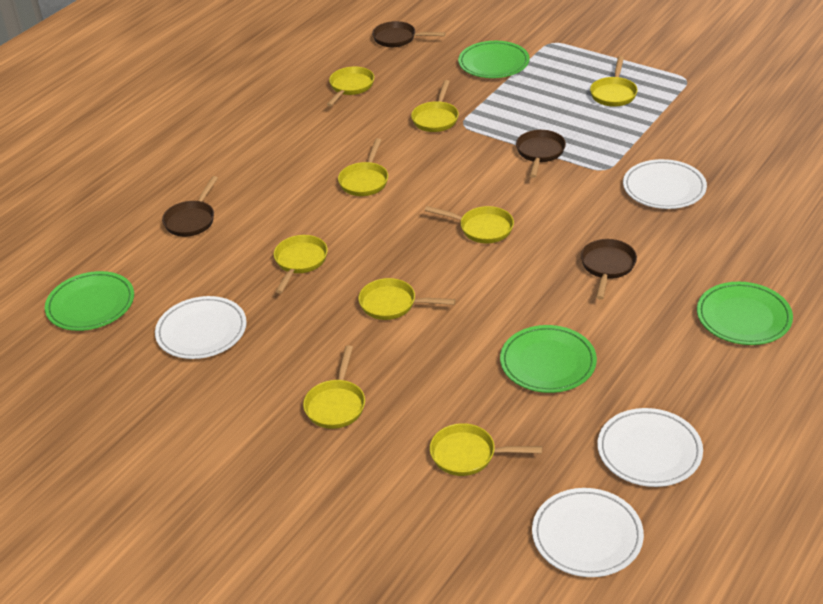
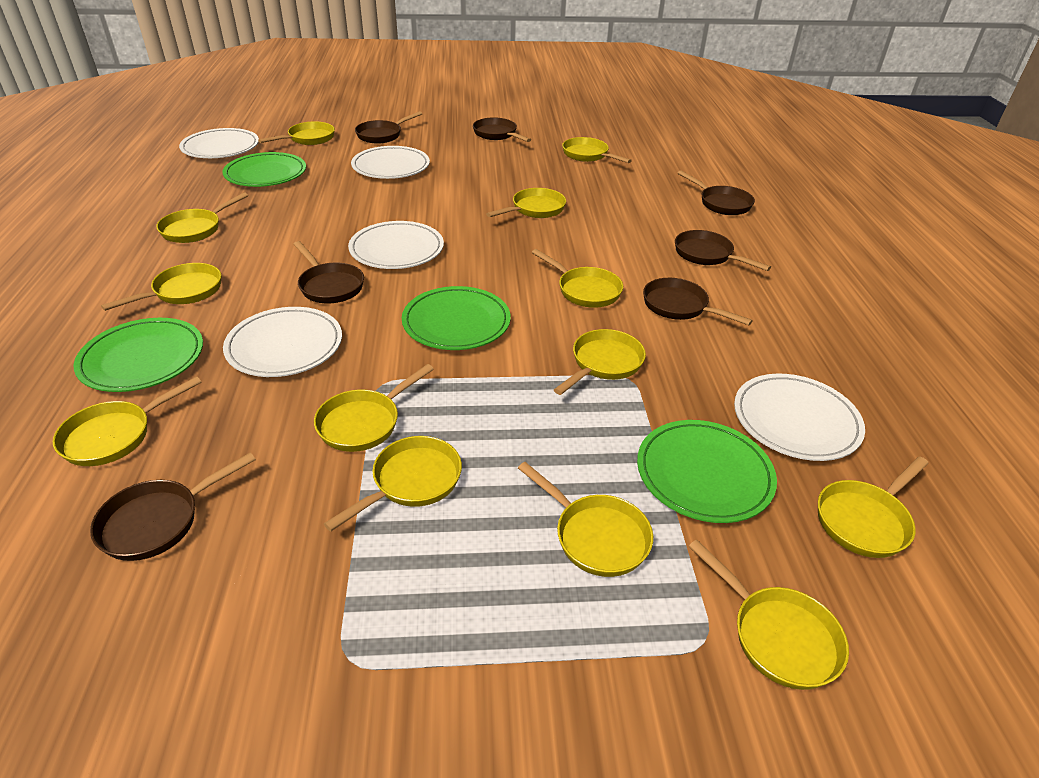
brown pan: [162,176,218,237] [372,21,446,47] [516,130,566,178] [581,239,637,299] = 4 -> [90,453,256,561] [293,241,364,303] [355,111,422,144] [473,117,531,142] [643,278,753,325] [675,230,771,271] [678,170,755,215] = 7
white plate: [155,296,247,359] [532,488,644,577] [598,408,703,487] [623,159,707,209] = 4 -> [179,128,259,158] [223,307,342,377] [348,221,444,269] [351,146,430,179] [734,374,865,461] = 5
yellow pan: [274,235,328,294] [303,346,365,429] [327,66,374,107] [338,138,388,196] [358,278,456,320] [411,80,459,132] [425,206,514,243] [430,423,542,476] [590,56,638,107] = 9 -> [53,376,202,466] [101,263,221,311] [156,192,248,243] [258,121,335,145] [314,364,434,452] [324,436,462,531] [486,188,566,218] [518,462,653,577] [532,249,623,308] [554,329,646,395] [562,137,632,163] [689,539,849,690] [818,456,928,558] = 13

